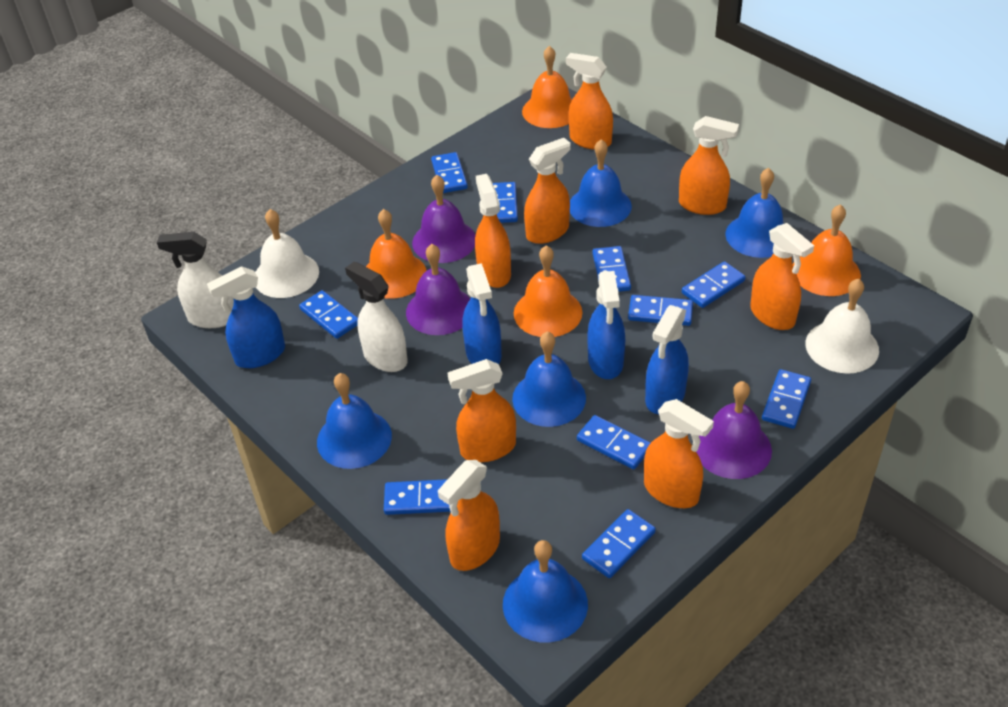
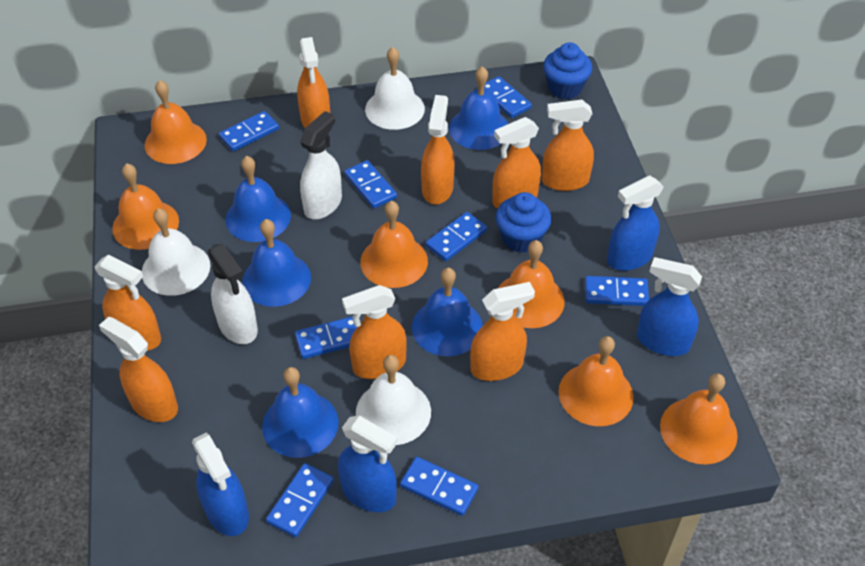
blue cupcake: none = 0 -> [496,192,551,253] [543,42,592,99] = 2
blue domino: [299,290,358,339] [384,479,451,515] [431,152,468,193] [493,182,518,223] [577,415,650,470] [582,509,656,578] [593,246,631,292] [628,295,693,326] [682,261,745,308] [762,369,811,429] = 10 -> [219,111,279,152] [266,463,334,537] [295,316,357,359] [344,160,397,209] [400,457,478,516] [426,212,487,261] [484,76,532,118] [585,276,649,306] = 8
orange bell: [366,209,427,299] [514,246,583,337] [522,46,572,128] [793,204,861,296] = 4 -> [112,163,179,250] [145,80,207,164] [360,201,428,288] [498,240,564,328] [558,336,634,426] [660,373,738,465] = 6
purple bell: [406,244,470,335] [412,175,476,263] [696,381,772,479] = 3 -> none = 0
white bell: [255,209,319,298] [805,278,879,374] = 2 -> [142,208,210,296] [356,355,431,445] [365,47,425,130] = 3

